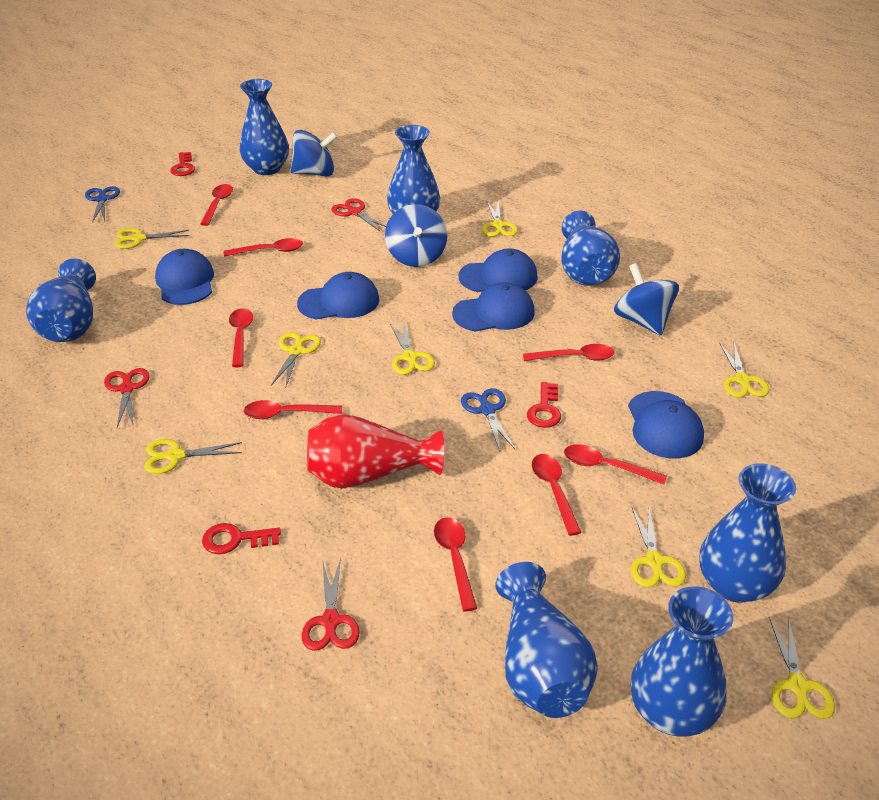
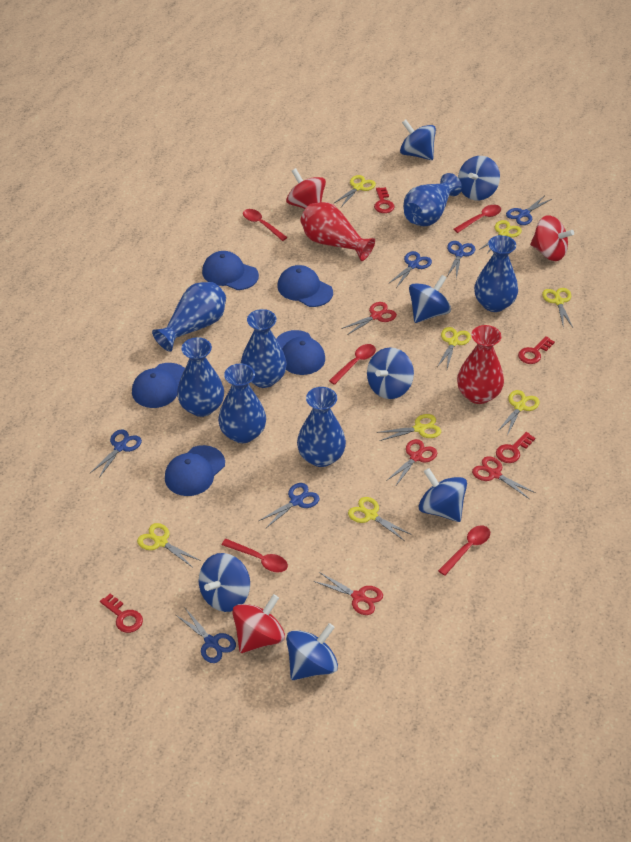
blue scissors: [85,186,120,223] [461,388,515,451] = 2 -> [90,429,142,478] [176,608,236,663] [259,483,319,528] [388,251,432,287] [447,241,475,279] [506,196,552,225] = 6
blue spinning top: [290,130,338,176] [385,204,447,267] [614,263,679,336] = 3 -> [199,553,250,612] [286,623,338,680] [367,347,414,399] [400,120,436,160] [409,275,451,323] [419,468,467,522] [458,156,500,201] = 7
red key: [170,152,195,176] [202,523,281,554] [527,382,561,428] = 3 -> [100,594,143,633] [374,187,395,213] [496,432,535,463] [518,336,555,364] = 4
red scissors: [104,368,150,428] [302,557,360,651] [332,198,386,231] = 3 -> [313,572,383,615] [341,302,397,335] [386,439,437,487] [472,456,536,499] = 4
red spinning top: none = 0 -> [232,594,285,653] [286,168,326,209] [530,215,574,261] = 3
red spoon: [200,184,233,226] [224,238,303,257] [229,308,253,367] [244,400,342,419] [434,517,477,611] [523,344,614,361] [532,454,582,536] [564,444,667,484] = 8 -> [222,539,288,573] [243,209,288,241] [329,344,376,385] [438,525,490,576] [454,205,501,233] = 5
red vase: [307,414,444,488] = 1 -> [301,202,375,261] [457,325,504,404] = 2

